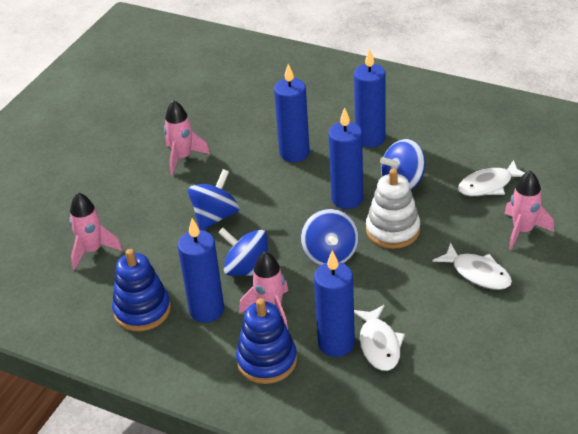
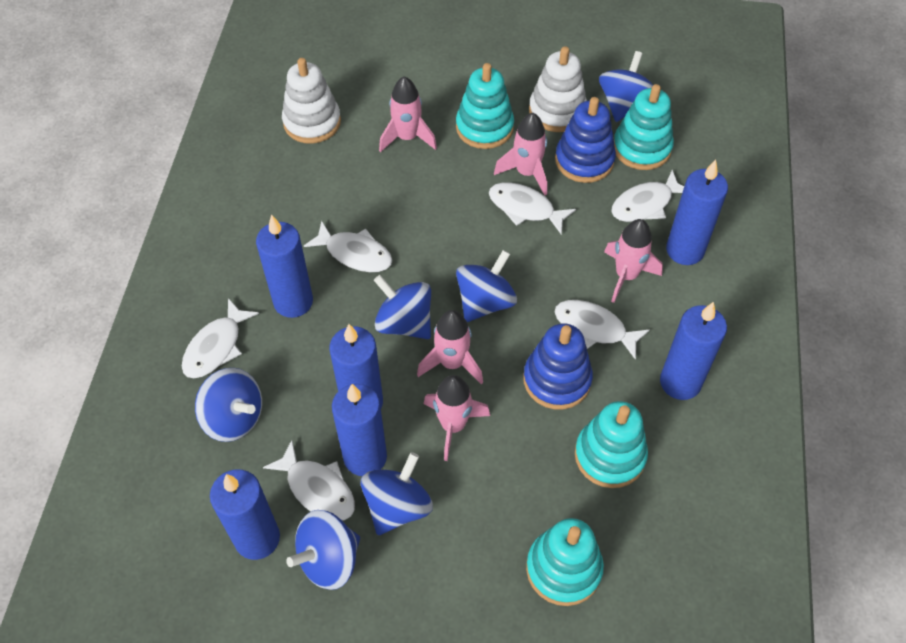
blue candle: [178,218,224,323] [274,64,310,162] [314,250,355,357] [328,107,363,209] [354,48,386,147] = 5 -> [210,469,280,560] [256,214,313,318] [329,324,383,408] [332,384,387,476] [660,302,727,400] [666,160,728,265] = 6
blue spinning top: [188,169,240,230] [218,228,268,276] [301,209,359,266] [380,139,425,189] = 4 -> [195,368,262,442] [286,510,360,590] [361,452,433,535] [374,275,431,339] [456,250,517,322] [599,51,653,122] = 6
pink rocket: [69,193,123,270] [164,100,210,175] [239,251,288,329] [504,171,554,250] = 4 -> [379,76,437,152] [417,310,483,384] [424,375,490,461] [494,113,547,195] [604,219,663,303] = 5
turquoise stacking toy: none = 0 -> [456,63,514,149] [526,518,604,606] [575,401,648,488] [614,84,674,170] = 4
white fish: [354,305,405,371] [432,243,512,290] [458,160,525,196] = 3 -> [182,298,259,378] [263,440,355,521] [304,221,392,272] [489,182,576,235] [555,300,650,360] [611,170,684,222] = 6
white stacking toy: [366,168,420,249] = 1 -> [282,58,341,144] [529,46,587,132] = 2

